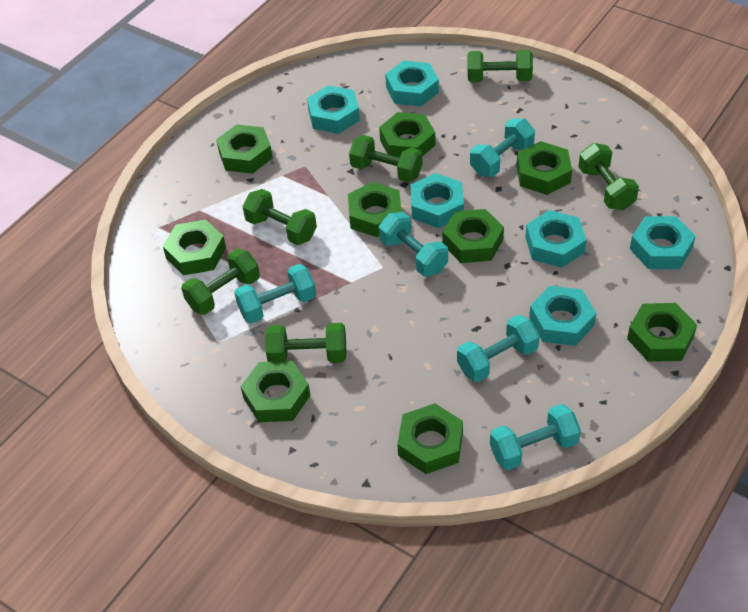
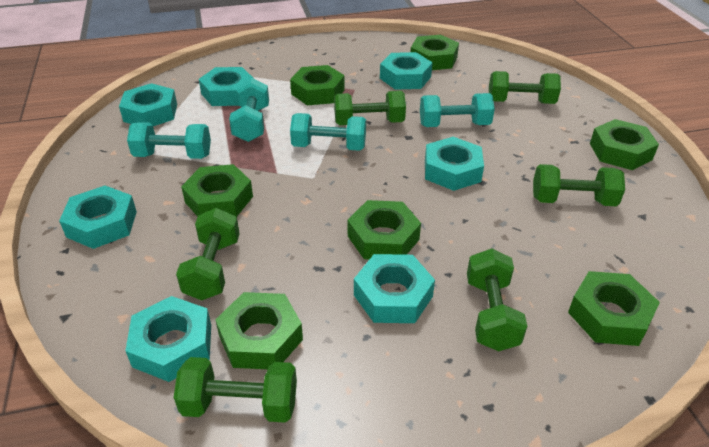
green nut: [163,220,226,275] [216,125,273,174] [241,361,310,422] [348,182,402,237] [379,112,435,157] [397,403,463,474] [443,209,504,263] [517,141,572,195] [627,303,697,362] = 9 -> [181,164,253,217] [215,292,303,369] [290,65,345,105] [348,200,421,259] [411,35,459,70] [568,271,660,346] [590,119,659,170] = 7
turquoise dumbbell: [234,264,316,324] [379,212,448,277] [457,315,540,382] [470,118,535,177] [490,404,581,470] = 5 -> [127,122,211,159] [229,78,269,142] [290,113,366,151] [420,93,495,127] = 4
turquoise nut: [307,85,360,134] [385,61,439,107] [411,173,464,228] [525,210,586,268] [529,286,596,346] [630,216,696,269] = 6 -> [59,186,137,249] [119,83,177,126] [125,296,211,382] [199,67,254,106] [354,254,435,323] [380,52,433,90] [425,137,484,191] = 7

